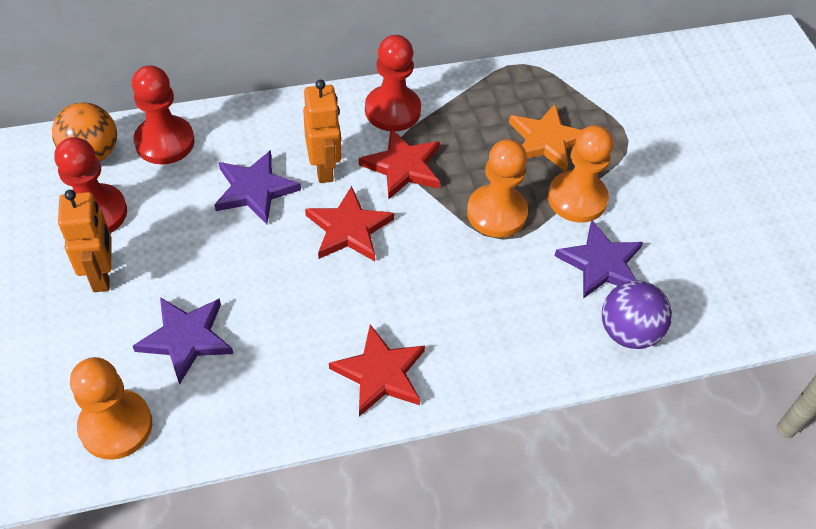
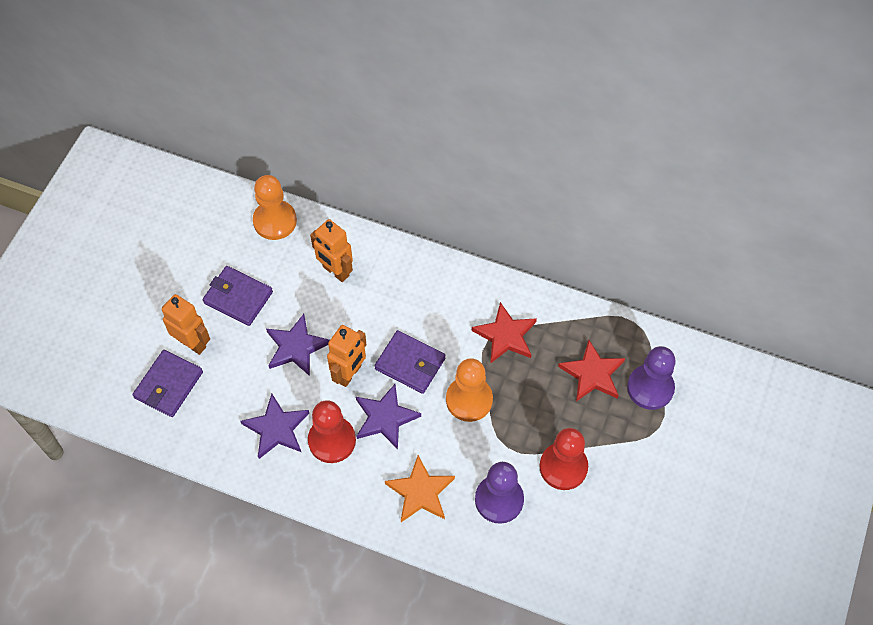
orange ball: [52,103,117,162] = 1 -> none = 0
orange pawn: [70,357,152,460] [467,139,528,237] [548,125,613,223] = 3 -> [253,175,297,240] [446,358,493,422] = 2
orange robot: [58,190,112,292] [303,80,341,183] = 2 -> [162,294,210,355] [310,219,353,282] [327,325,367,387] = 3
purple ball: [602,281,672,349] = 1 -> none = 0
purple pawn: none = 0 -> [475,462,524,524] [627,346,676,410] = 2
purple wallet: none = 0 -> [133,350,203,417] [203,266,273,326] [375,330,446,394] = 3
red pawn: [55,137,127,233] [132,65,194,165] [365,35,421,131] = 3 -> [308,400,356,463] [539,428,588,490] = 2
red star: [305,186,394,261] [329,325,425,416] [359,128,440,200] = 3 -> [472,302,537,364] [558,340,625,402] = 2

